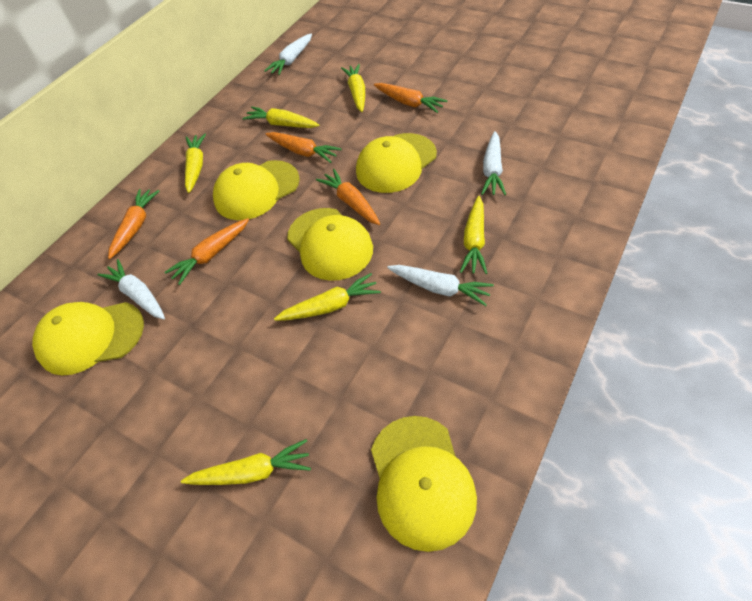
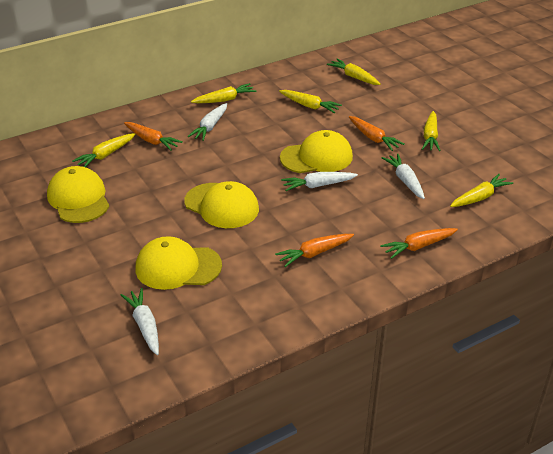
orange carrot: [108,189,159,259] [165,218,249,285] [266,132,342,163] [316,169,380,225] [374,83,448,113] = 5 -> [124,122,183,151] [275,234,354,267] [349,116,405,151] [380,228,458,259] = 4
yellow cap: [32,302,144,375] [213,160,300,220] [287,208,373,281] [356,133,437,193] [371,416,477,552] = 5 -> [47,166,109,223] [136,236,222,290] [184,181,259,228] [280,130,353,173] = 4

